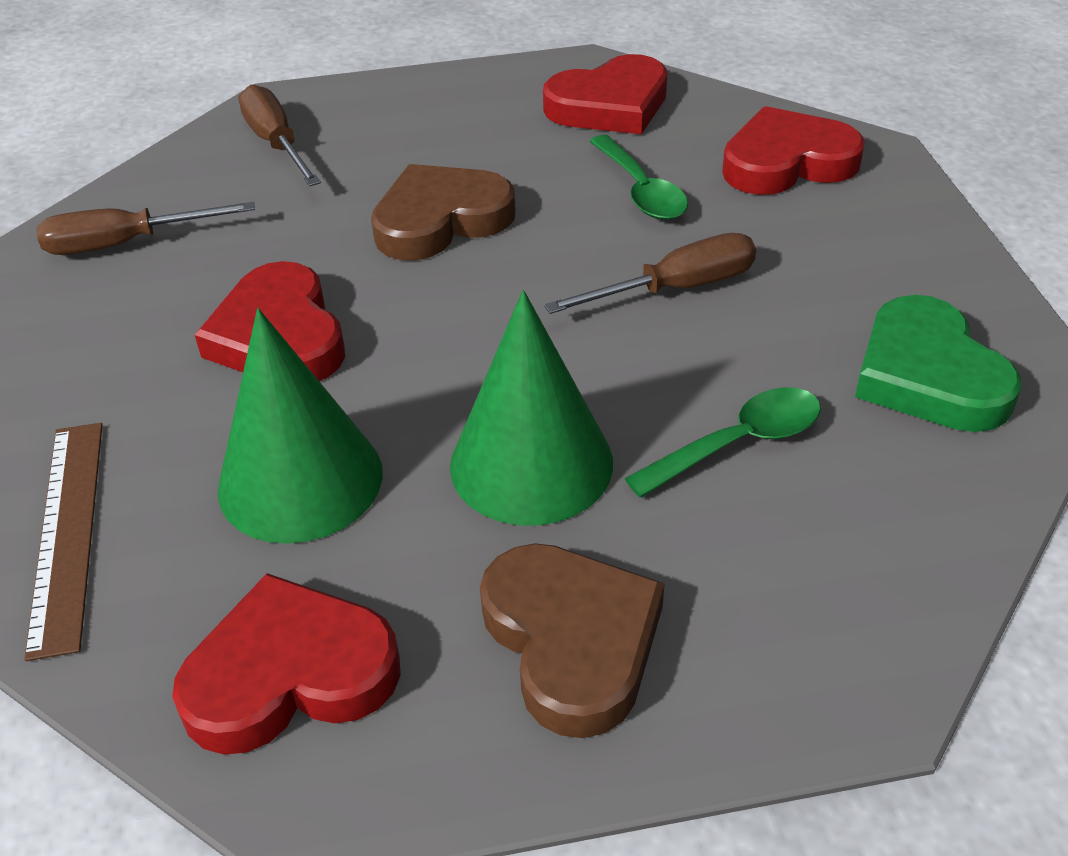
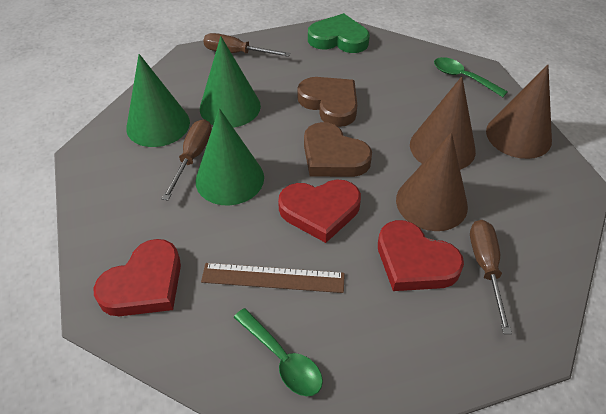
brown cone: none = 0 -> [396,132,468,231] [410,76,476,170] [486,65,552,159] = 3
green cone: [218,308,383,544] [450,290,613,526] = 2 -> [126,54,190,147] [196,108,264,205] [200,36,261,128] = 3
red heart: [172,573,401,755] [195,261,345,381] [543,54,668,134] [722,106,865,195] = 4 -> [94,239,181,316] [278,179,361,243] [378,220,464,291] = 3

